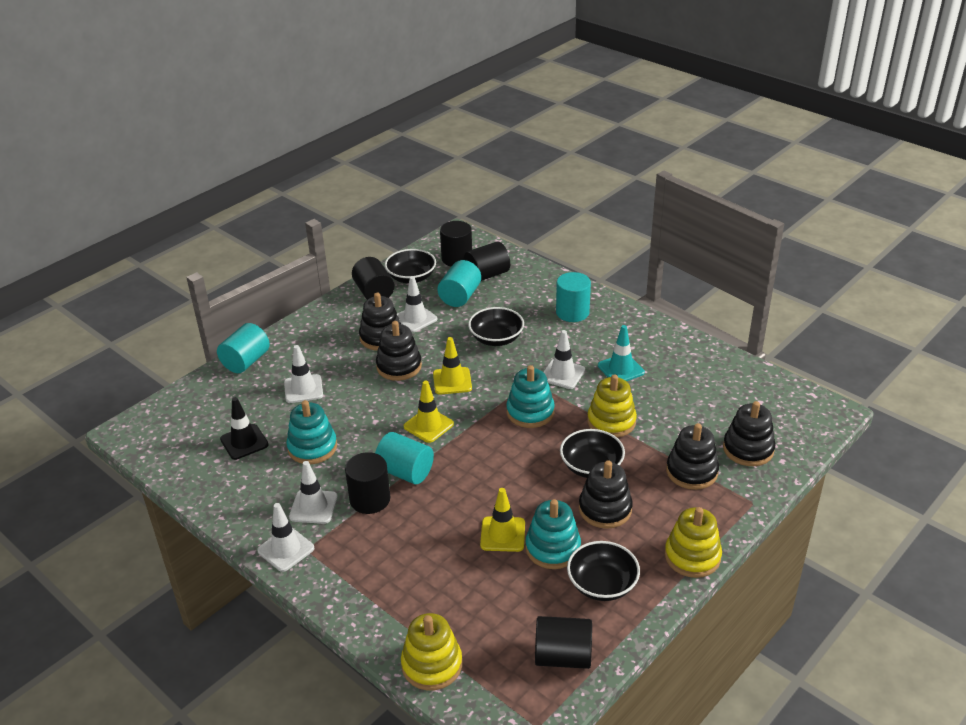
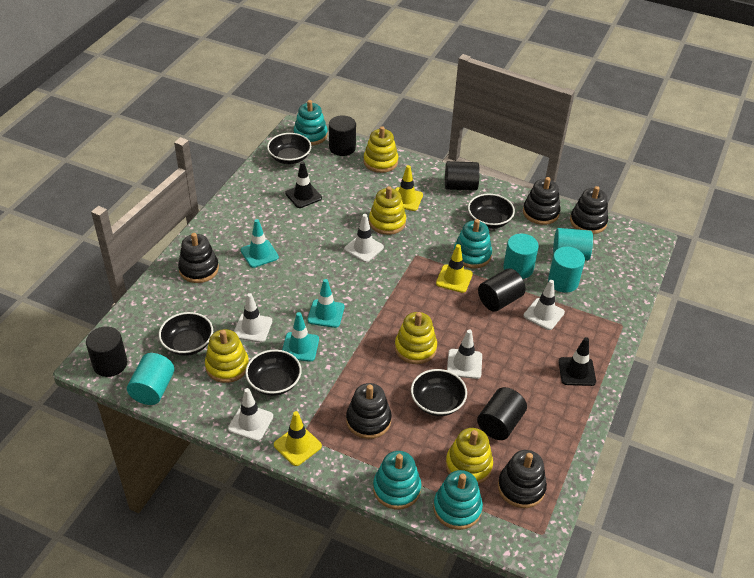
black bowl: [385,249,436,284] [468,307,524,346] [560,429,625,478] [567,541,640,601] = 4 -> [159,312,213,356] [245,350,302,396] [267,133,311,164] [411,369,467,416] [468,194,515,229] = 5
black traffic cone: [220,397,269,460] = 1 -> [285,161,322,208] [559,337,596,386] = 2
turquoise stacking toy: [286,400,337,464] [506,365,555,428] [525,499,581,569] = 3 -> [294,100,328,145] [373,451,421,509] [433,470,483,530] [453,219,492,268] = 4
turquoise traffic cone: [598,325,645,381] = 1 -> [241,219,279,268] [282,312,319,362] [307,279,344,328] = 3
yellow stacking toy: [401,613,462,690] [587,374,637,438] [665,507,722,578] = 3 -> [205,329,249,383] [363,126,398,173] [369,186,406,235] [395,312,437,364] [446,428,493,484] = 5

